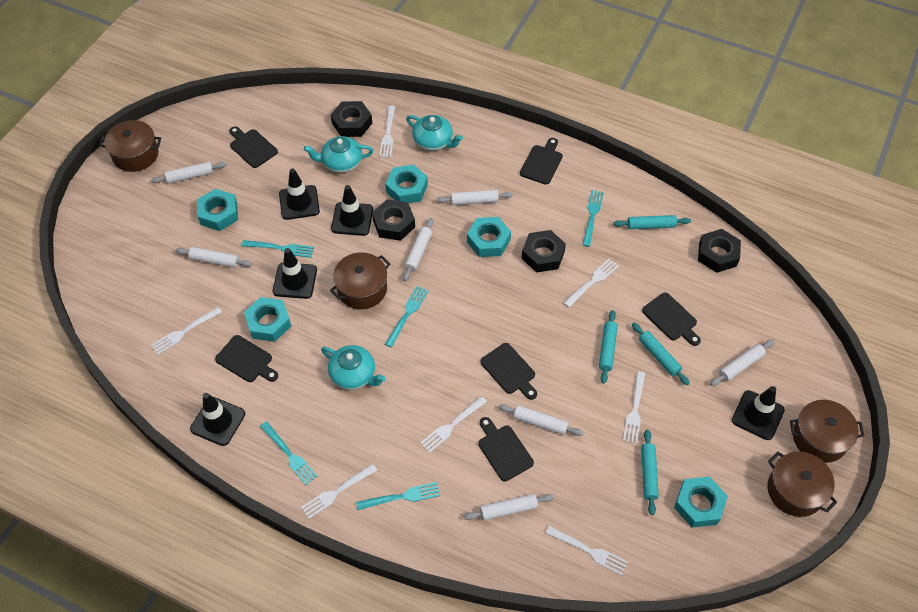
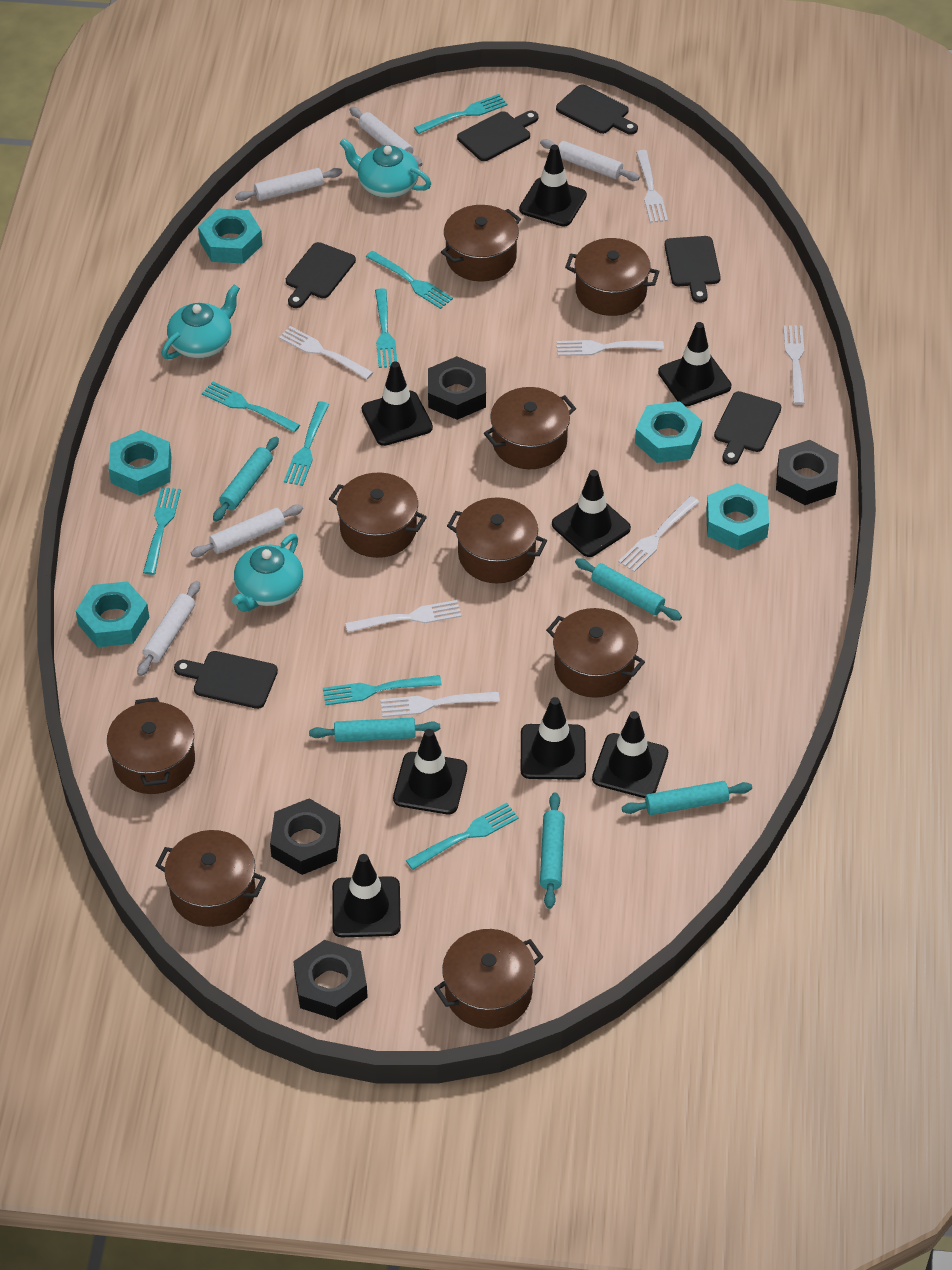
black traffic cone: [190,393,245,446] [273,248,317,299] [279,168,320,220] [331,185,373,236] [732,386,785,440] = 5 -> [332,854,401,937] [362,361,433,446] [393,729,467,814] [519,145,587,227] [521,697,586,780] [552,470,631,557] [592,711,668,798] [658,322,732,406] = 8
brown pot: [99,120,161,172] [330,252,390,309] [767,451,837,517] [790,400,864,463] = 4 -> [107,697,195,794] [155,830,266,927] [329,472,427,558] [434,929,543,1029] [441,205,521,282] [447,497,547,583] [484,387,576,469] [546,608,645,698] [565,238,660,316] = 9
turquoise fork: [242,240,314,258] [260,422,318,485] [356,482,440,510] [385,286,428,347] [582,190,604,247] = 5 -> [143,487,181,575] [202,381,300,433] [284,402,329,486] [323,675,442,706] [366,250,453,309] [375,288,397,368] [406,803,519,870] [414,94,508,134] = 8
turquoise rolling pin: [599,310,618,384] [613,215,691,229] [632,323,690,385] [641,430,659,515] = 4 -> [213,437,279,522] [309,718,440,742] [540,793,565,909] [575,558,682,621] [622,781,752,815] = 5
white rolling pin: [151,162,226,184] [176,247,252,268] [403,218,433,281] [436,190,513,205] [464,494,554,520] [499,404,584,436] [710,340,774,386] = 7 -> [137,581,200,676] [191,505,303,557] [235,168,342,201] [350,107,423,167] [540,139,640,181] = 5

